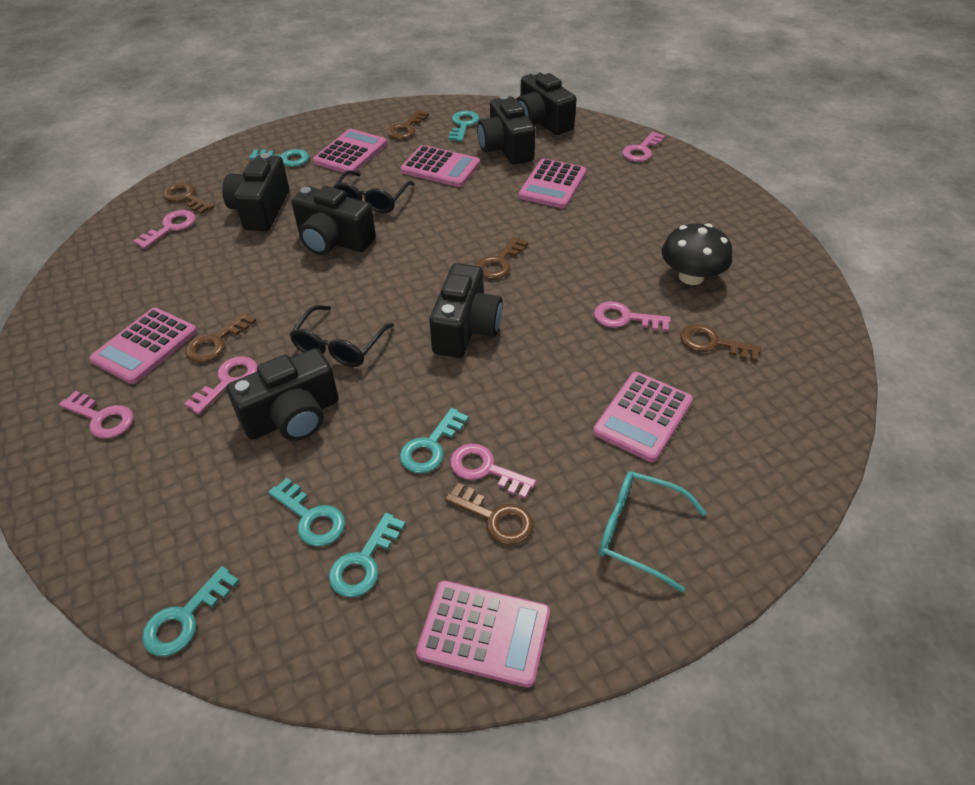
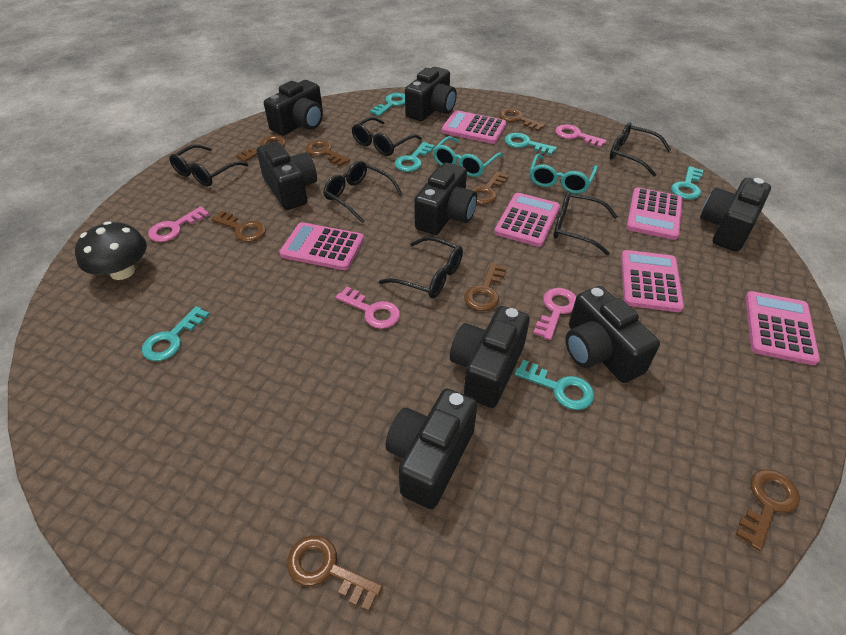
black camera: [222,153,289,231] [227,348,339,441] [292,186,376,255] [429,263,503,358] [477,95,535,165] [516,71,577,135] = 6 -> [257,142,317,210] [264,80,323,136] [385,389,478,509] [405,67,457,121] [414,162,477,235] [450,306,530,408] [565,286,660,383] [700,178,771,252] = 8
black glasses: [289,305,394,367] [333,170,415,213] = 2 -> [169,144,249,186] [323,161,403,223] [351,117,422,156] [379,236,463,298] [553,191,618,255] [609,122,671,177] = 6
brown key: [163,183,214,214] [185,312,256,362] [387,110,429,140] [445,483,534,545] [476,237,528,279] [681,324,761,362] = 6 -> [211,211,266,242] [236,135,286,162] [287,535,383,611] [305,140,350,166] [464,262,507,311] [470,171,509,204] [499,108,545,131] [735,469,800,551] = 8
pink key: [59,391,134,439] [133,210,196,249] [184,356,258,414] [450,444,537,499] [594,301,671,332] [622,131,665,162] = 6 -> [148,206,210,242] [336,287,400,329] [533,288,576,340] [555,124,607,148] = 4
turquoise glasses: [599,471,706,592] = 1 -> [433,136,504,177] [530,154,598,194] = 2

